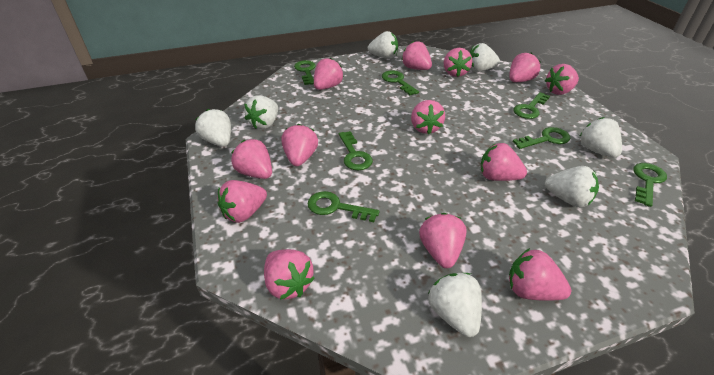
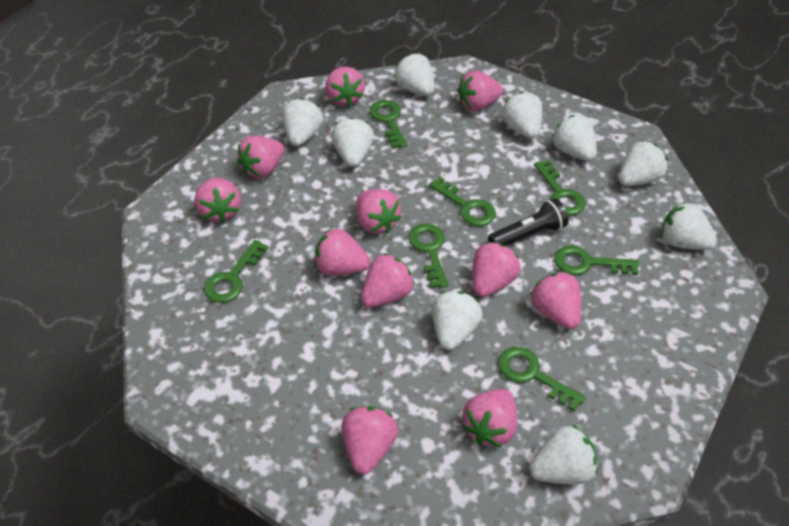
black flashlight: none = 0 -> [488,198,568,246] = 1
pink strawberry: [218,180,267,223] [231,139,272,179] [264,249,315,300] [281,124,318,166] [314,58,344,90] [401,41,432,70] [411,100,445,134] [419,213,467,268] [444,48,472,77] [480,143,527,181] [509,53,541,82] [509,248,571,301] [545,64,579,95] = 13 -> [194,178,241,223] [237,136,284,178] [315,228,371,276] [325,67,365,107] [341,406,398,474] [356,189,402,234] [361,253,415,308] [457,70,503,112] [462,389,517,447] [472,242,521,297] [530,272,581,329] = 11
white strawberry: [195,109,231,147] [244,95,278,129] [368,31,398,59] [428,273,482,337] [469,43,500,72] [545,166,599,207] [580,117,622,158] = 7 -> [282,98,323,146] [331,117,374,167] [394,54,434,96] [432,291,483,350] [502,91,542,139] [529,425,598,484] [552,115,597,161] [619,141,668,186] [661,202,717,250] = 9

